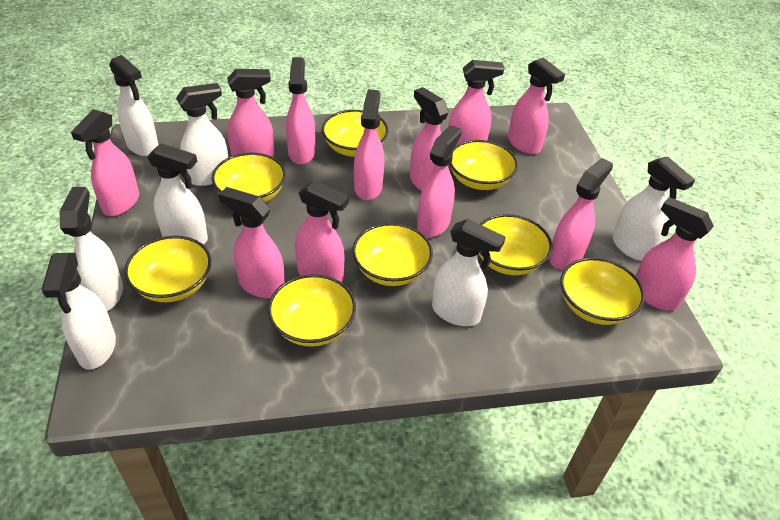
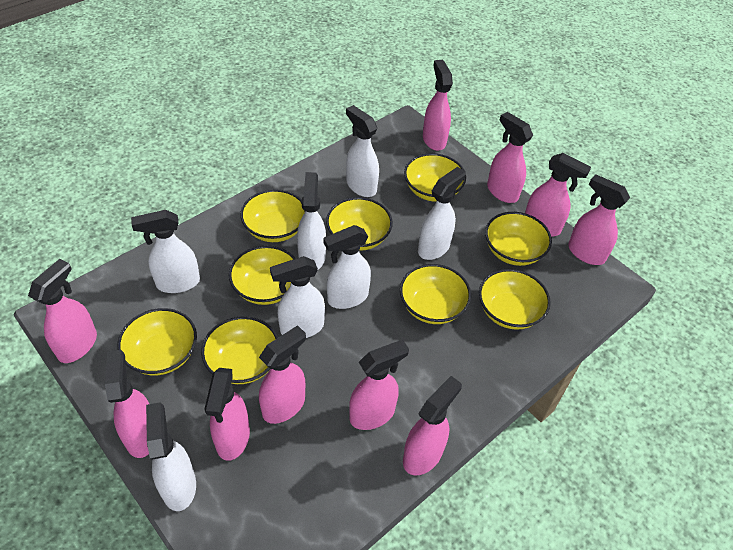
pink spray bottle: [71,109,139,216] [219,187,285,298] [227,69,274,157] [286,57,315,165] [295,180,349,282] [354,89,384,200] [410,87,449,191] [417,125,462,238] [448,60,504,146] [508,57,565,154] [549,158,613,270] [636,197,714,310] = 12 -> [28,259,97,363] [105,350,149,458] [204,368,250,461] [259,325,306,424] [349,339,409,430] [403,376,462,475] [423,60,453,151] [487,112,533,203] [525,153,591,237] [568,175,630,265] = 10
yellow bowl: [124,236,211,302] [212,153,286,203] [268,274,356,347] [322,110,389,157] [352,223,433,286] [450,140,518,190] [479,214,552,275] [560,258,645,325] = 8 -> [117,308,197,375] [201,316,278,384] [229,246,296,305] [240,189,305,242] [326,197,393,251] [400,264,471,324] [404,153,466,202] [479,269,551,330] [485,212,552,266] = 9

